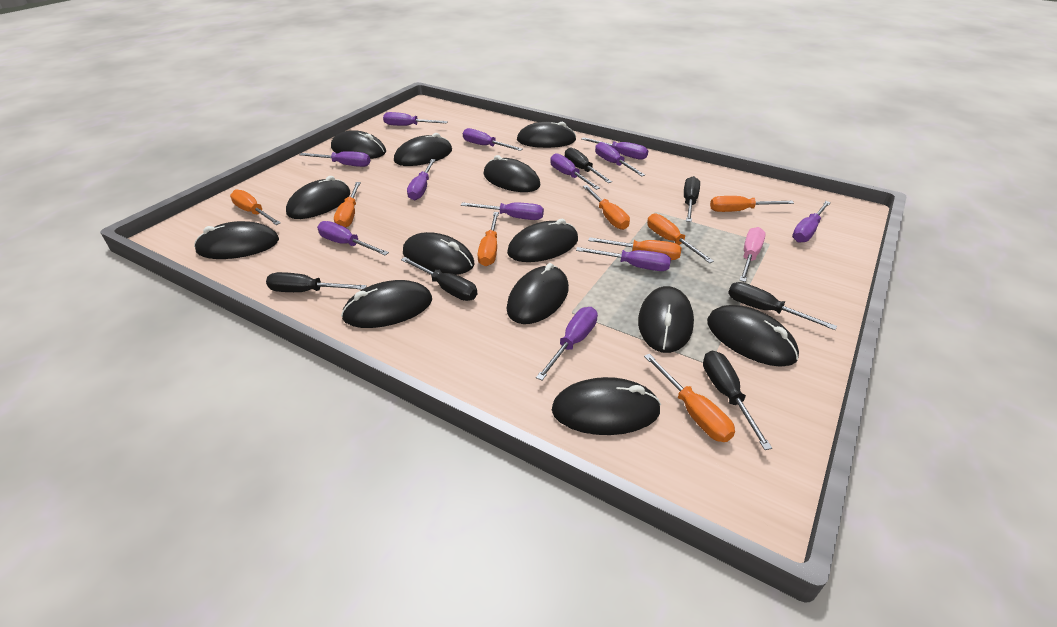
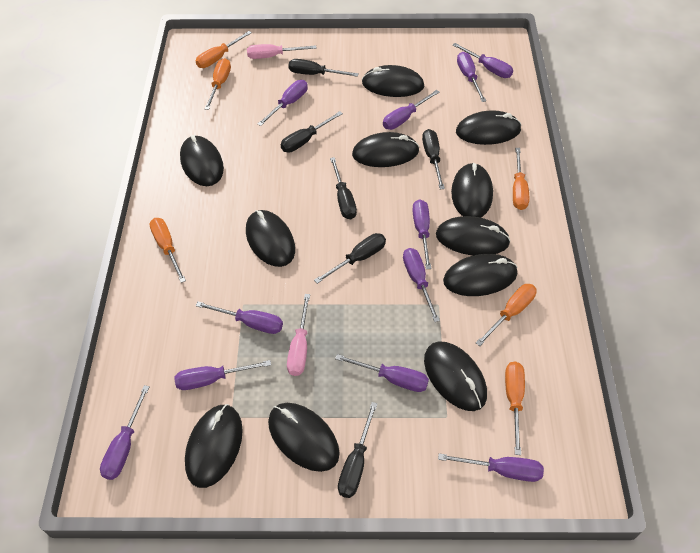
black mouse: [194,221,279,259] [286,176,350,219] [331,130,386,159] [341,280,432,328] [394,133,452,166] [403,232,474,275] [483,155,540,192] [506,263,569,324] [507,219,578,262] [517,121,576,148] [552,377,661,435] [638,286,694,353] [707,305,799,367] = 13 -> [180,135,224,186] [185,404,243,488] [246,210,295,267] [268,403,340,472] [352,132,419,167] [362,65,424,97] [424,341,487,411] [436,216,511,255] [443,254,517,296] [451,163,493,218] [456,110,521,145] = 11
orange screwdriver: [230,189,281,225] [334,182,361,228] [478,212,499,266] [583,185,630,230] [588,237,682,260] [644,354,735,442] [647,213,714,263] [710,196,794,212] = 8 -> [149,218,186,283] [196,31,252,68] [204,58,231,110] [476,284,537,346] [505,362,525,455] [513,148,529,210] = 6
pink screwdriver: [739,227,766,282] = 1 -> [247,44,317,59] [287,294,310,376] = 2
purple screwdriver: [300,151,370,167] [317,221,389,255] [383,112,448,126] [407,159,436,200] [461,202,544,220] [463,128,523,151] [536,307,598,381] [551,153,600,190] [576,247,671,271] [582,137,648,160] [595,142,645,176] [792,201,831,243] = 12 -> [100,385,150,480] [174,360,271,390] [196,301,283,334] [258,80,308,126] [335,354,429,392] [383,90,439,130] [403,248,440,322] [412,199,431,269] [438,453,544,482] [453,43,513,78] [457,52,486,102] = 11

